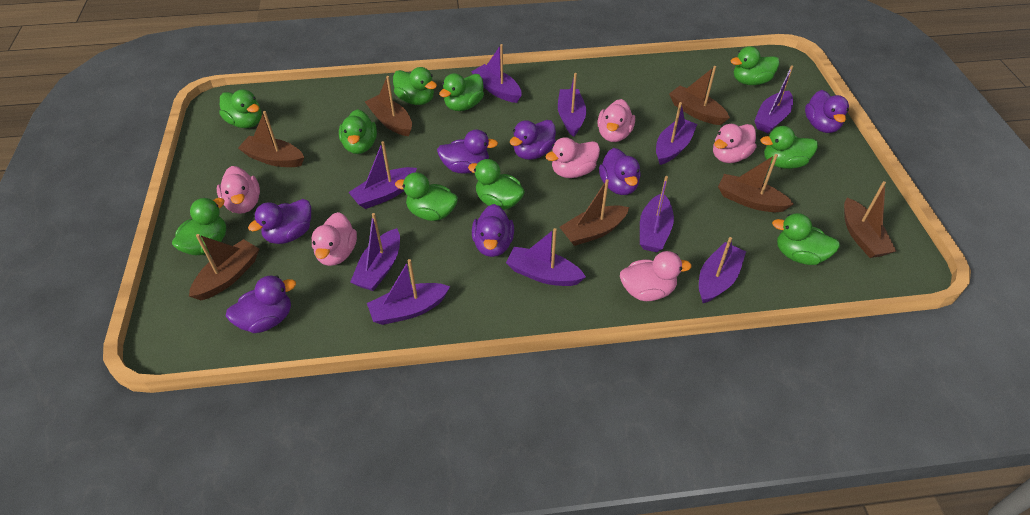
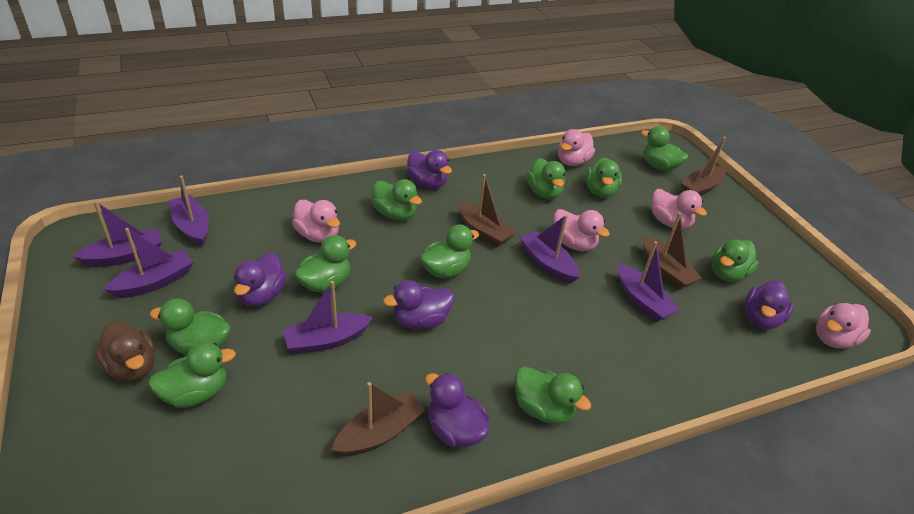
brown boat: [189,234,259,300] [238,111,304,167] [365,76,412,136] [560,179,629,246] [669,66,730,125] [718,154,794,212] [844,181,896,258] = 7 -> [332,382,425,456] [458,174,516,247] [642,213,702,289] [681,137,726,196] = 4
brown duck: none = 0 -> [95,322,155,381] = 1
pink duck: [217,166,260,214] [312,212,357,266] [545,137,600,178] [597,99,635,142] [620,251,691,301] [713,124,756,163] = 6 -> [292,200,340,243] [553,209,610,251] [558,129,595,166] [652,189,707,229] [816,303,871,349] = 5
purple boat: [348,141,417,209] [350,213,400,291] [367,259,450,325] [471,44,522,103] [506,228,586,286] [558,73,586,137] [640,176,674,252] [656,102,697,165] [699,237,746,303] [754,65,793,133] = 10 -> [73,201,162,267] [104,228,193,298] [169,175,209,246] [282,281,373,354] [520,215,579,284] [618,241,680,322] = 6
purple duck: [226,276,296,333] [248,199,311,244] [437,129,498,174] [472,204,514,257] [510,120,556,160] [599,148,641,195] [805,90,849,133] = 7 -> [234,252,287,306] [383,280,454,329] [407,150,452,189] [425,373,490,447] [745,280,794,329] = 5

